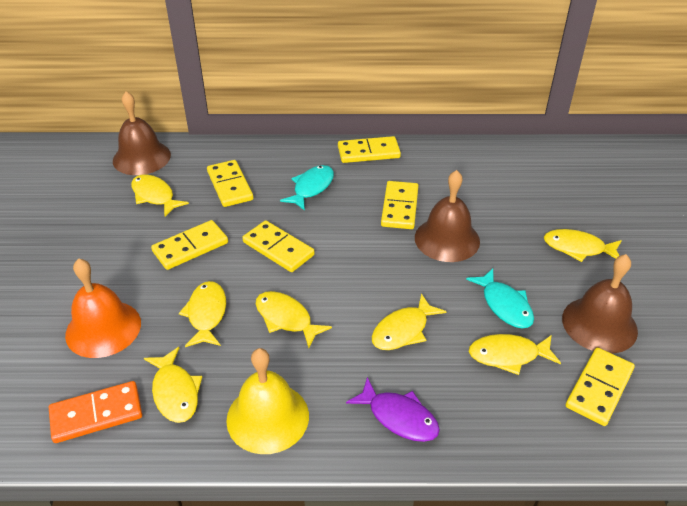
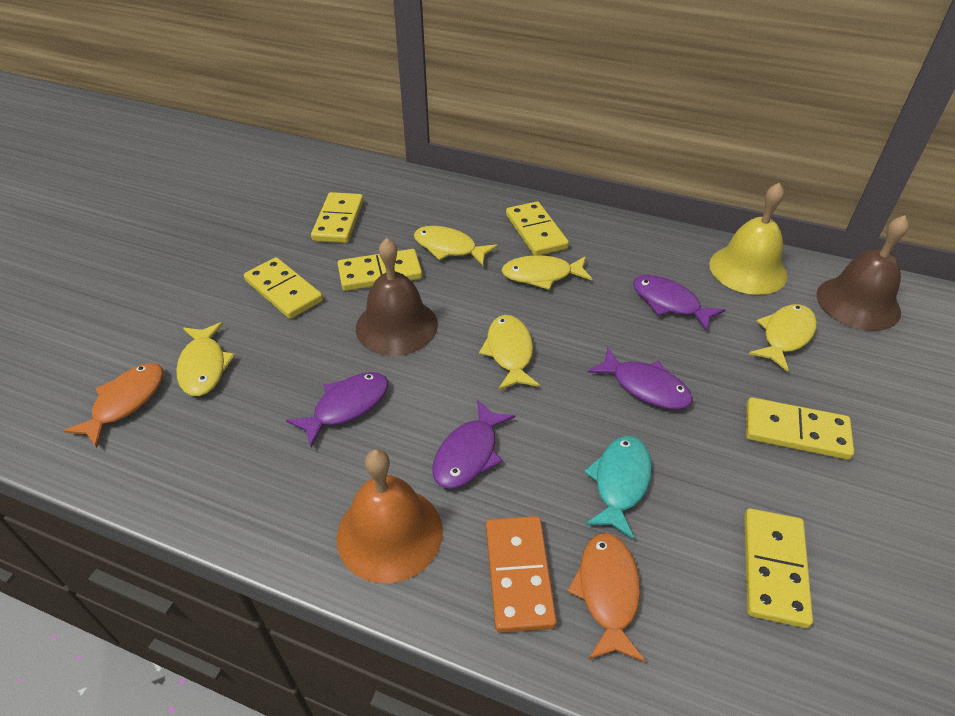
brown bell: [113,91,171,175] [415,170,480,262] [562,254,638,354] = 3 -> [356,238,438,356] [817,215,909,331] = 2
orange fish: none = 0 -> [63,363,163,448] [567,533,645,662] = 2
purple fish: [346,377,440,442] = 1 -> [286,372,388,448] [432,400,515,489] [587,348,693,410] [633,275,725,331] = 4
turquoise fish: [280,165,334,211] [466,268,534,328] = 2 -> [584,436,652,540] = 1
yellow fish: [131,174,189,216] [144,347,202,423] [179,281,226,347] [256,291,332,348] [372,294,447,350] [469,334,561,375] [544,229,622,262] = 7 -> [176,322,235,396] [414,226,498,266] [479,315,540,390] [502,255,592,290] [749,304,817,372] = 5

